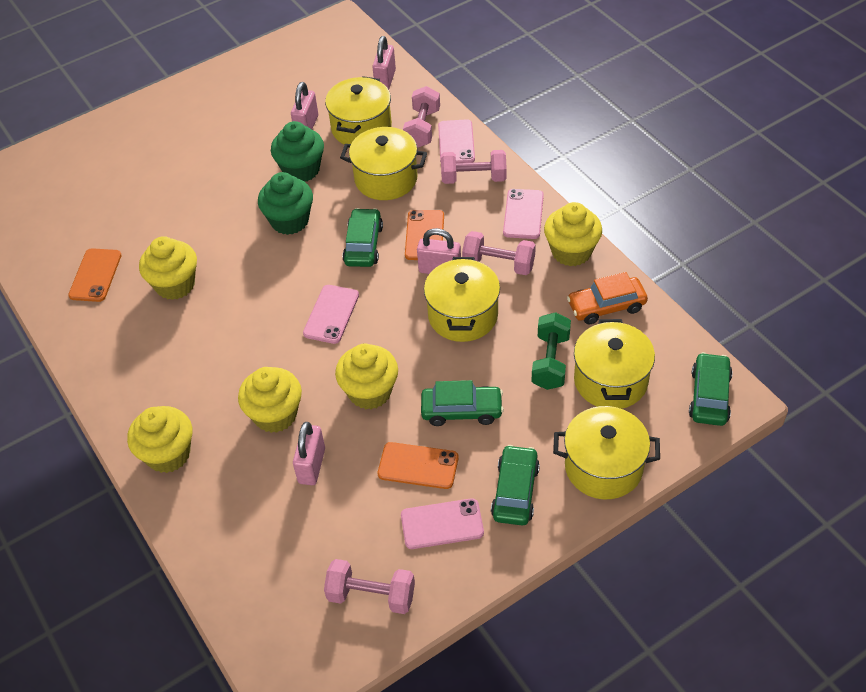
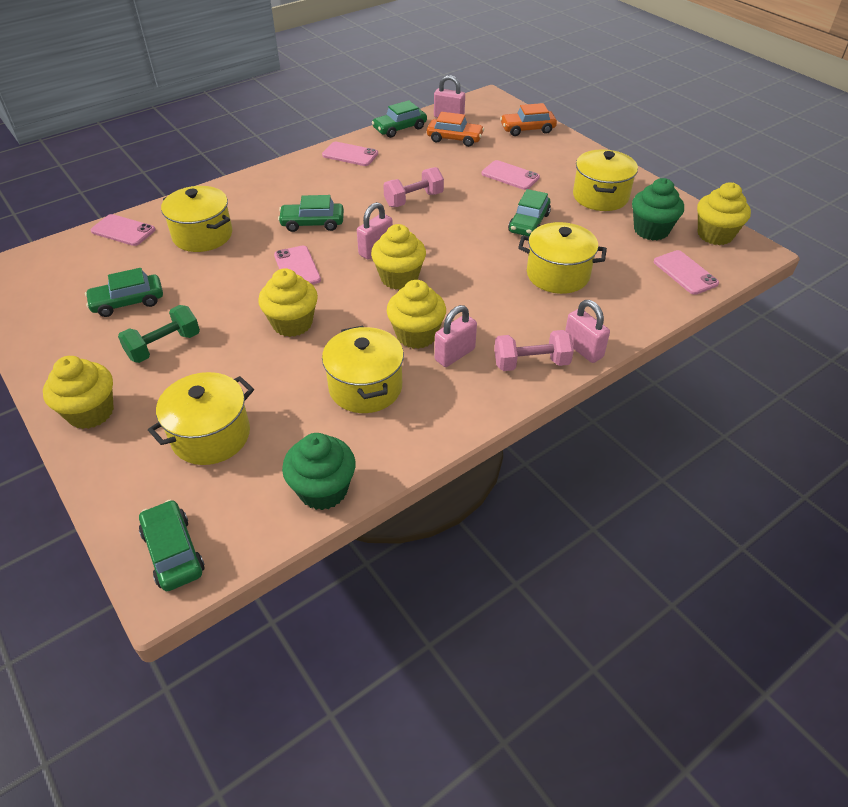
green car: [342,208,383,267] [421,380,504,426] [491,445,540,526] [689,352,733,426] = 4 -> [85,268,163,317] [139,500,205,591] [278,195,344,232] [372,100,427,138] [508,189,551,237] = 5
orange car: [567,272,648,325] = 1 -> [427,112,484,147] [500,103,557,136] = 2
orange phone: [68,248,121,302] [378,442,459,489] [405,210,444,260] = 3 -> none = 0
pink dumbbell: [324,559,415,614] [403,86,440,148] [441,150,507,184] [462,231,536,275] = 4 -> [383,167,444,207] [494,330,574,371] = 2
pink phone: [303,285,359,344] [401,498,484,549] [438,119,475,163] [503,189,544,239] = 4 -> [91,214,156,246] [274,246,321,285] [322,142,378,166] [482,160,540,190] [654,250,719,295] = 5

